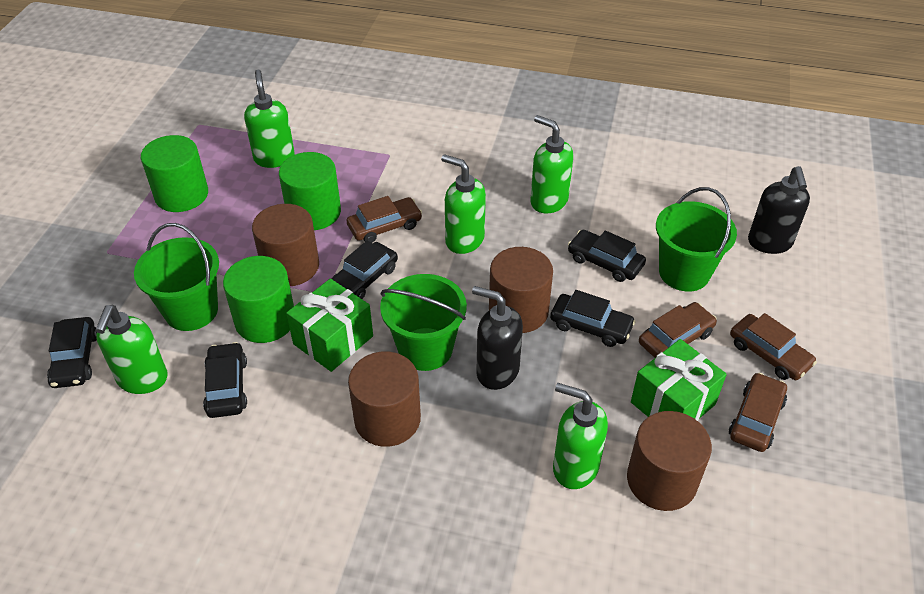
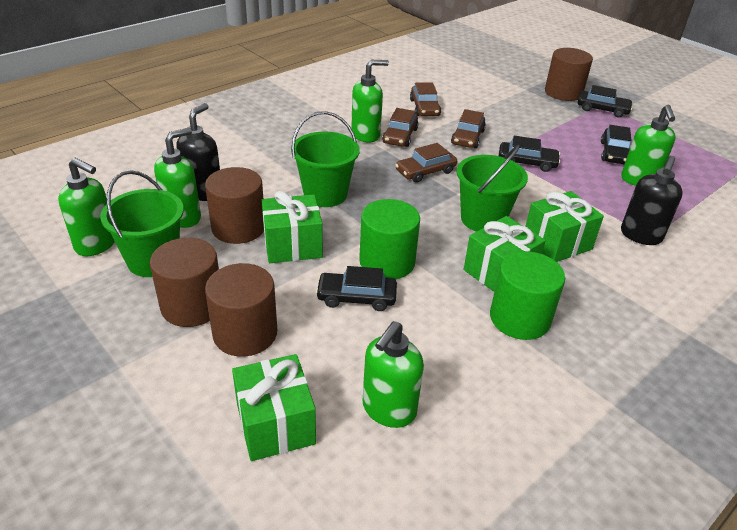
black car: [47,317,97,388] [203,342,247,418] [331,240,398,299] [550,290,636,347] [568,230,646,282] = 5 -> [316,266,397,311] [499,136,560,172] [578,85,633,117] [601,125,631,164] = 4
green cylinder: [141,135,208,212] [223,256,294,343] [279,152,341,230] = 3 -> [359,199,420,279] [490,251,565,340] = 2
green gift: [286,279,373,372] [631,339,727,421] = 2 -> [232,354,316,461] [261,191,323,263] [464,216,546,292] [526,191,604,262] = 4

